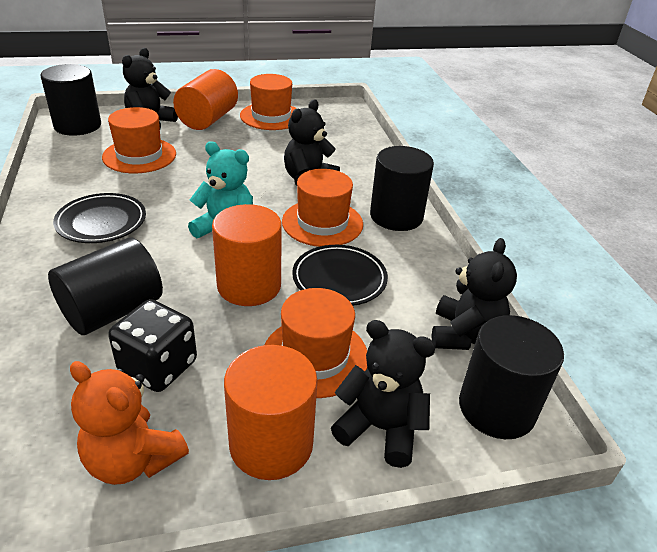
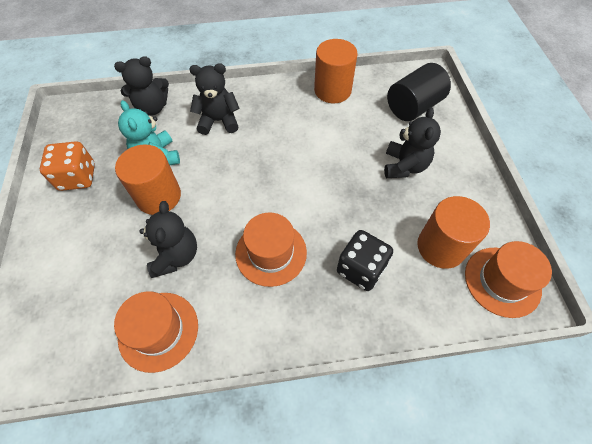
black cylinder: [40,64,101,136] [48,237,163,335] [370,146,434,231] [459,315,564,439] = 4 -> [387,63,451,121] = 1
black plate: [53,193,146,243] [292,245,388,306] = 2 -> none = 0
orange dice: none = 0 -> [40,141,95,191] = 1
orange hat: [102,107,176,173] [240,74,297,130] [265,288,367,398] [282,169,363,247] = 4 -> [114,291,198,373] [235,212,307,287] [465,241,552,318] = 3
orange teddy bear: [70,361,189,485] = 1 -> none = 0

